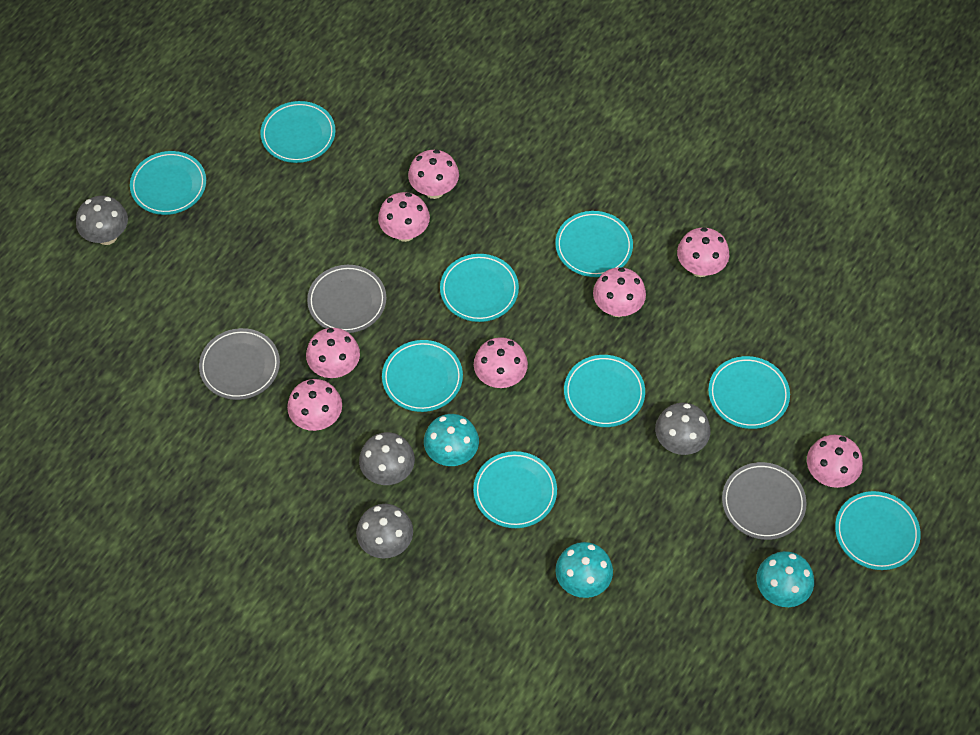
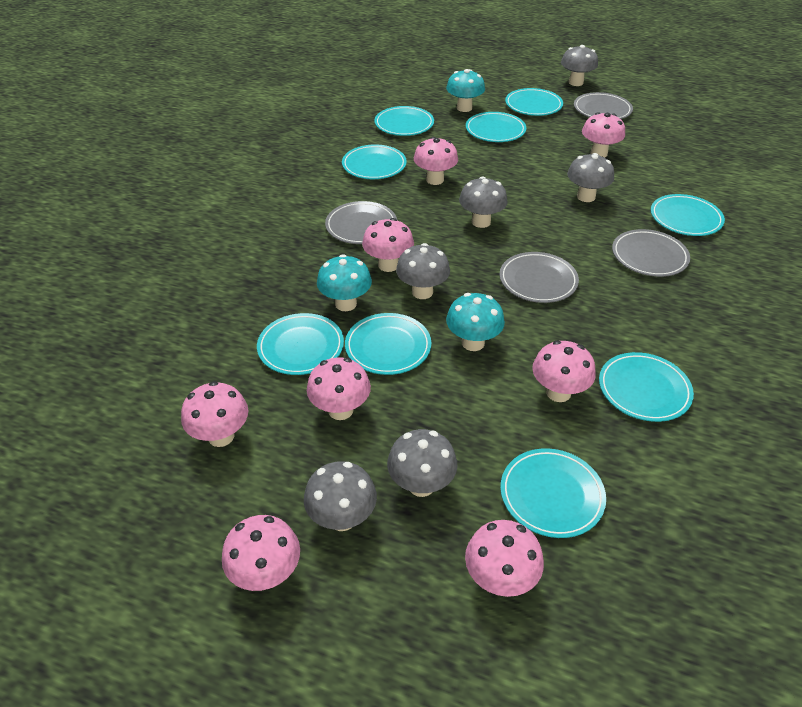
grey mushroom: [76,196,128,245] [356,504,413,559] [359,432,415,485] [655,403,710,455] = 4 -> [304,461,377,531] [387,429,457,497] [396,243,450,299] [459,176,508,228] [561,45,598,86] [567,153,614,202] = 6
grey plate: [199,328,280,400] [307,265,386,333] [722,462,807,540] = 3 -> [325,201,397,244] [499,252,579,303] [574,92,633,119] [612,229,690,277] = 4

